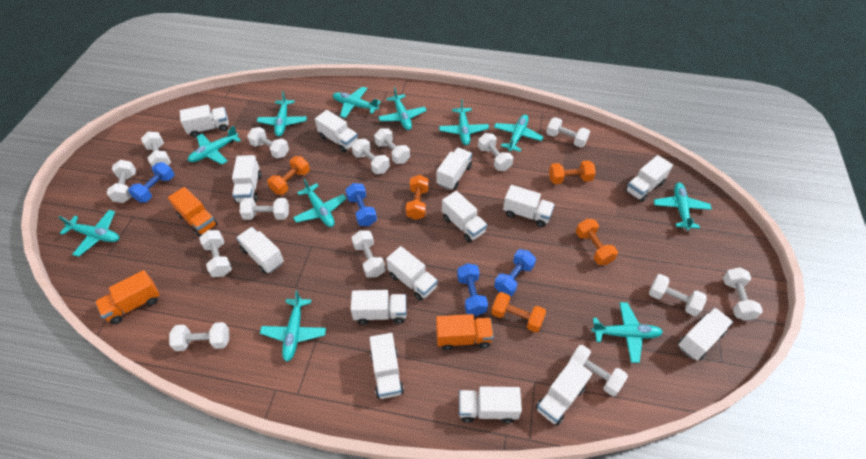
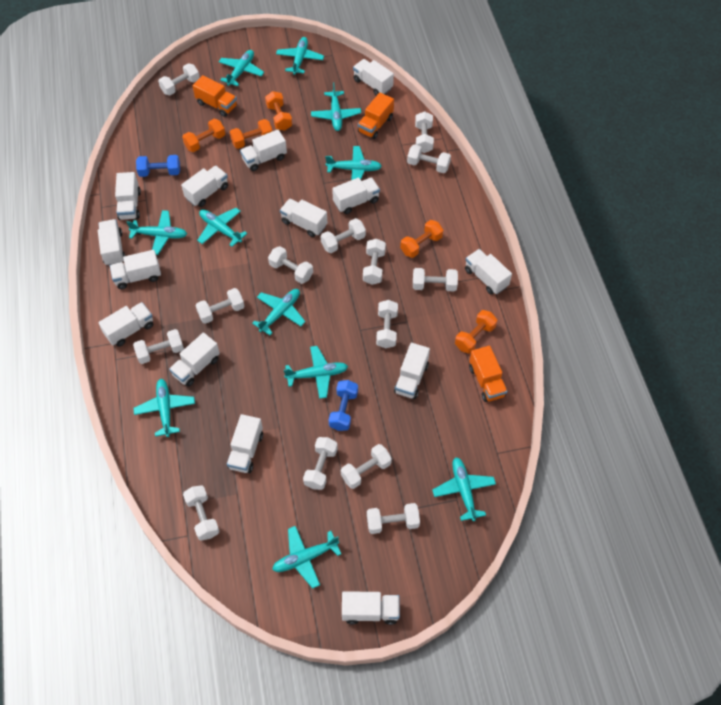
blue dumbbell: [128,162,174,203] [345,183,377,226] [457,263,488,316] [494,249,536,296] = 4 -> [136,155,180,177] [329,380,358,431] = 2

